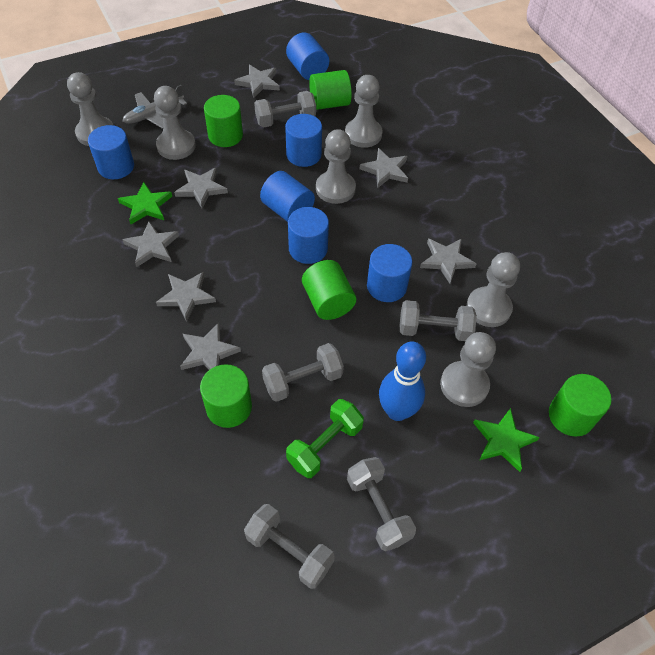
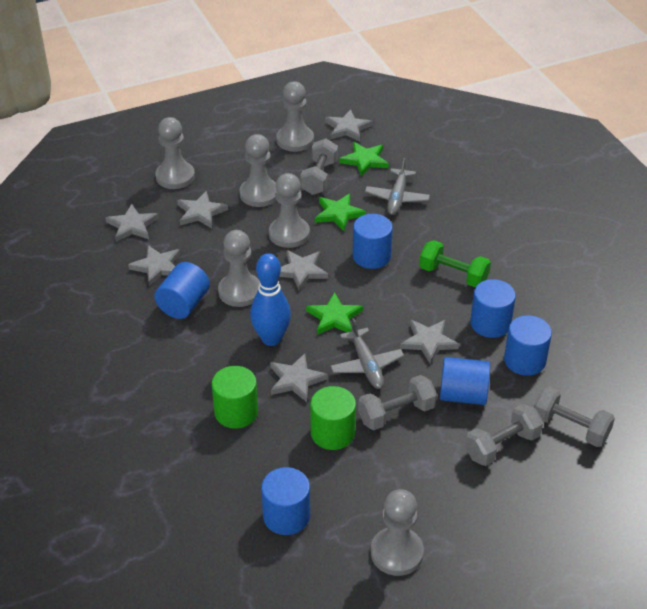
green cylinder: [200,364,252,428] [204,95,243,147] [302,260,356,320] [309,70,352,110] [549,374,612,437] = 5 -> [212,366,258,429] [310,386,356,450] = 2
green star: [118,182,172,224] [473,408,540,472] = 2 -> [306,292,363,335] [315,194,366,231] [339,142,389,177] = 3
grey dumbbell: [244,504,335,589] [254,91,316,128] [262,343,344,402] [347,457,416,551] [400,300,477,341] = 5 -> [300,139,338,195] [358,375,437,430] [465,404,543,466] [533,386,615,447] = 4
grey plane: [123,85,187,129] = 1 -> [330,318,404,389] [365,158,430,215] = 2

